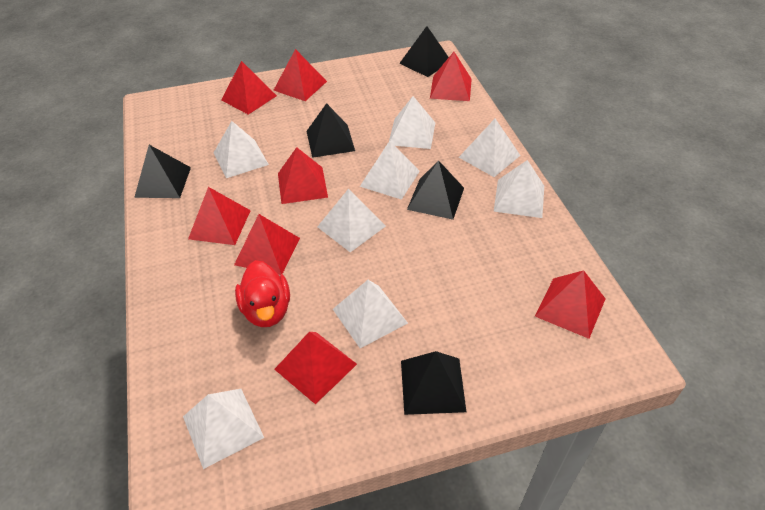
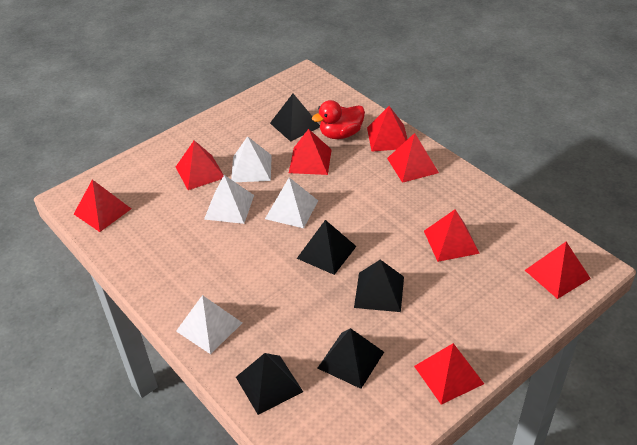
white pyramid: [183,389,264,469] [214,121,269,178] [317,189,386,252] [333,280,408,348] [360,141,420,200] [389,96,435,149] [459,119,521,177] [494,160,544,218] = 8 -> [176,295,242,354] [204,175,254,224] [231,136,272,182] [265,177,318,228] = 4

